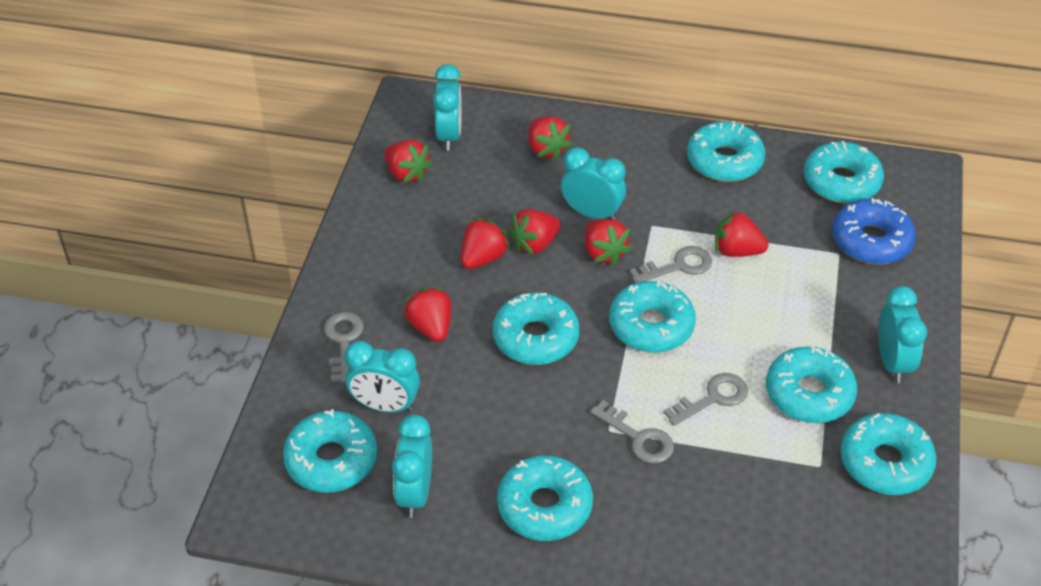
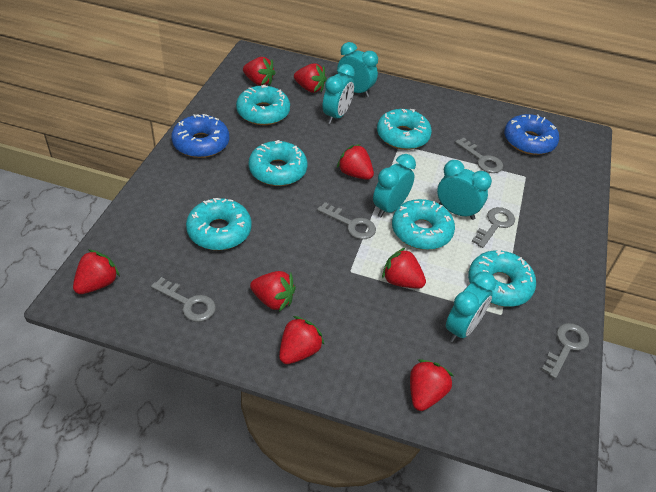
blue donut: [832,198,916,265] = 1 -> [171,114,229,158] [504,114,559,155] = 2
grey key: [324,312,364,383] [590,400,674,464] [630,246,712,283] [663,373,748,426] = 4 -> [151,277,216,322] [317,202,376,239] [455,138,503,173] [472,207,515,248] [542,323,589,379] = 5
red strawberry: [384,140,432,183] [404,287,451,342] [461,217,510,269] [508,209,560,255] [528,116,572,160] [585,219,631,266] [715,210,768,257] = 7 -> [73,249,120,294] [243,57,276,86] [250,271,296,312] [279,316,324,364] [294,63,327,93] [337,144,374,180] [382,247,426,289] [410,359,454,411] = 8
turquoise donut: [283,409,377,493] [492,293,579,365] [497,455,593,541] [609,281,696,353] [687,121,765,182] [766,346,857,423] [804,141,884,203] [840,413,936,495] = 8 -> [186,198,252,250] [236,85,290,125] [249,140,307,186] [377,109,432,150] [392,199,455,250] [468,250,536,307] = 6

